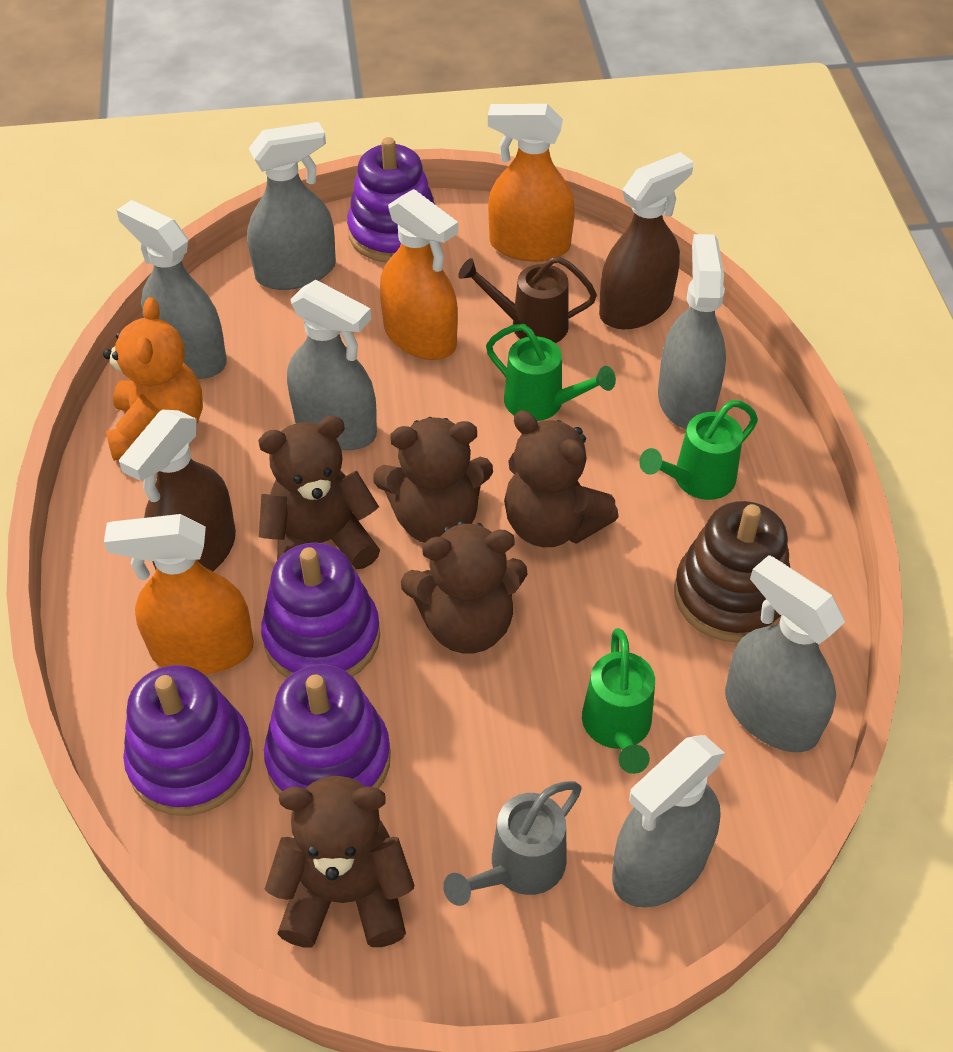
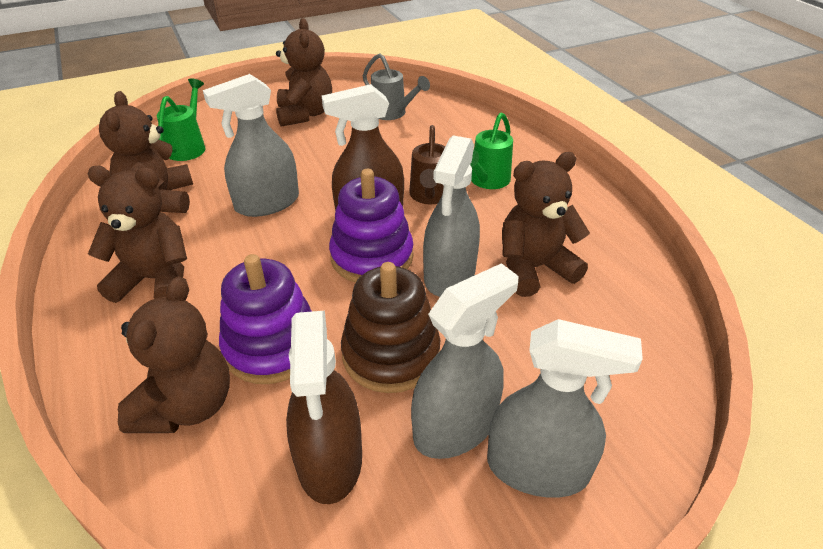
green watering can: [486,324,616,421] [582,628,655,774] [639,400,758,500] = 3 -> [157,78,206,161] [470,113,513,189] = 2
grey spray bottle: [116,200,227,379] [247,122,336,290] [287,280,377,450] [612,735,725,908] [658,234,726,429] [725,555,845,752] = 6 -> [203,74,299,217] [411,263,519,459] [423,135,480,297] [487,319,643,498] = 4
orange spray bottle: [104,514,254,674] [380,189,458,360] [488,104,575,262] = 3 -> none = 0
orange teddy bear: [103,297,203,461] = 1 -> none = 0
purple stacking toy: [123,665,253,816] [261,542,380,678] [264,664,391,795] [347,137,435,262] = 4 -> [219,254,312,384] [329,169,413,283] = 2

